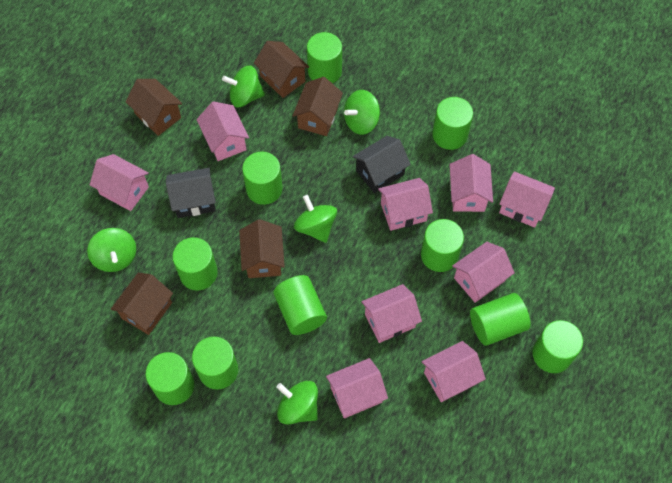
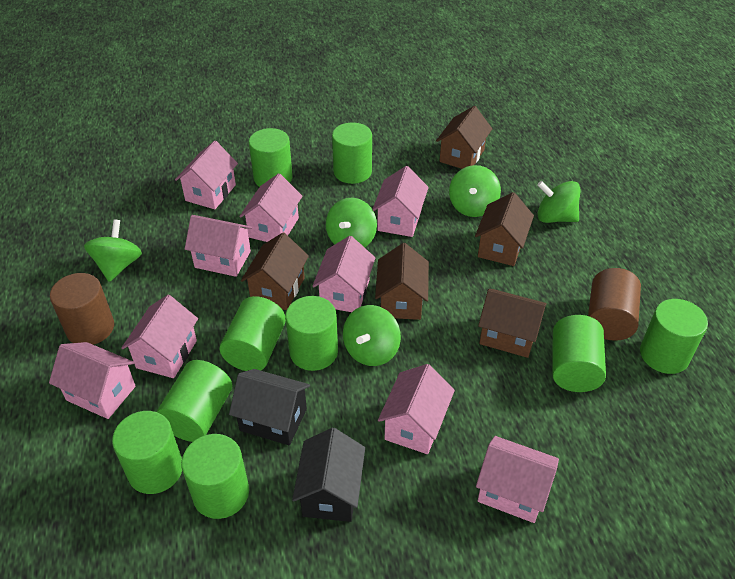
brown cylinder: none = 0 -> [50,273,114,345] [588,268,641,341] = 2
green cylinder: [146,352,194,405] [172,237,218,291] [192,336,238,390] [242,152,283,205] [273,275,327,335] [307,32,342,83] [421,219,464,272] [432,97,473,150] [470,293,530,346] [532,320,583,373] = 10 -> [112,411,182,494] [156,360,232,442] [181,434,249,519] [220,296,286,371] [249,128,293,187] [285,296,338,371] [332,123,372,184] [552,315,606,392] [640,299,708,374] = 9

